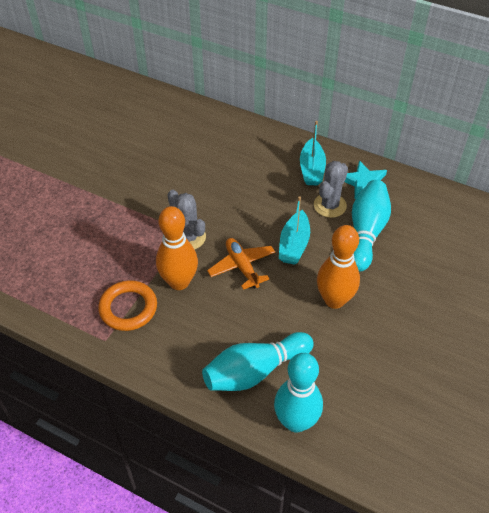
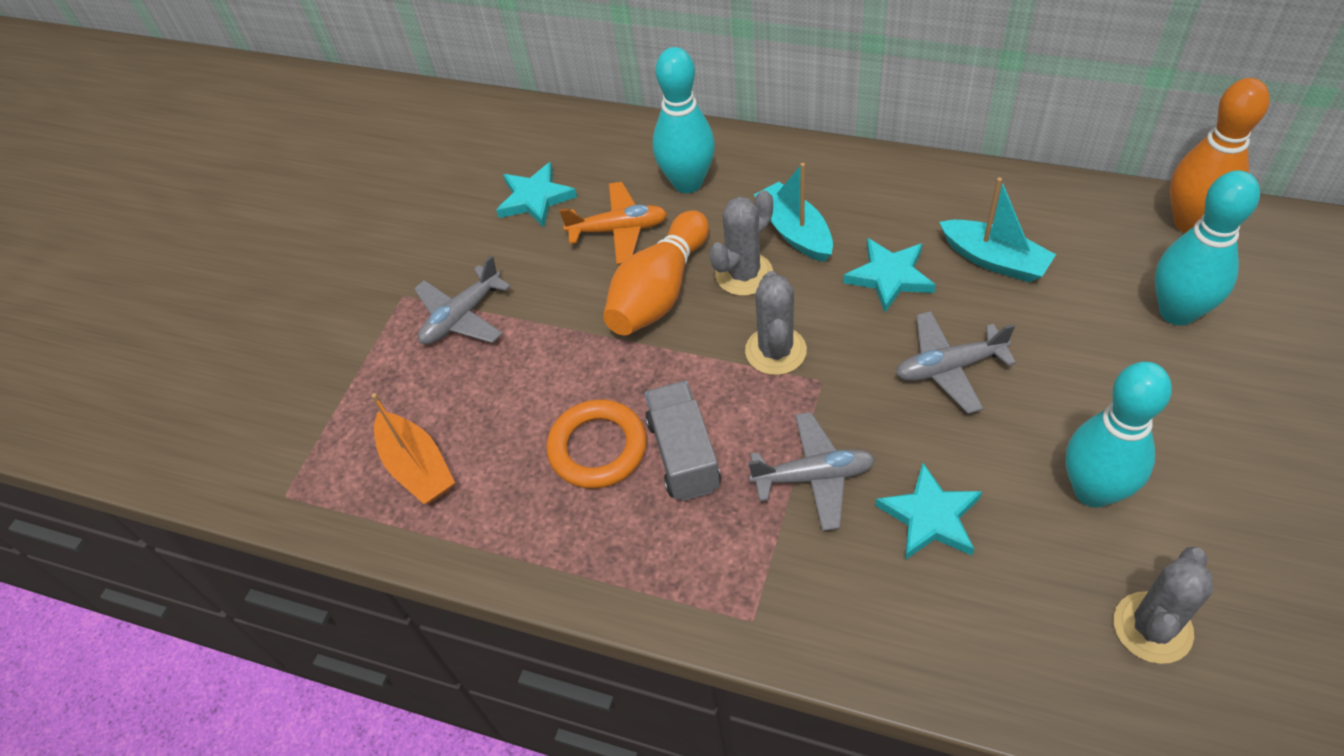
grey cactus: [168,190,206,250] [314,161,348,218] = 2 -> [709,190,773,296] [745,271,807,375] [1114,547,1213,664] = 3
grey plane: none = 0 -> [414,255,511,345] [748,412,875,531] [896,311,1016,414] = 3
grey truck: none = 0 -> [645,381,721,501] = 1
orange boat: none = 0 -> [371,393,455,504] = 1
turquoise star: [345,160,387,199] = 1 -> [496,162,577,227] [843,238,936,312] [875,463,982,560] = 3

